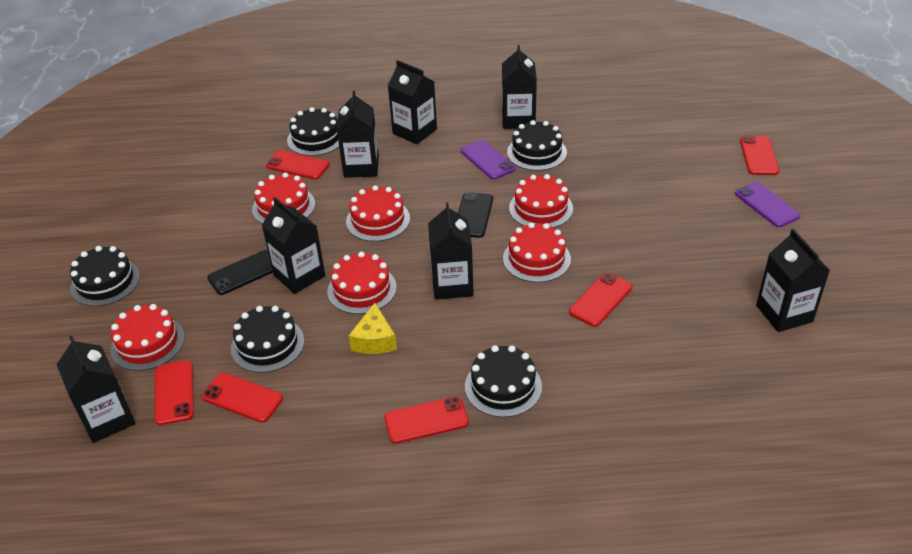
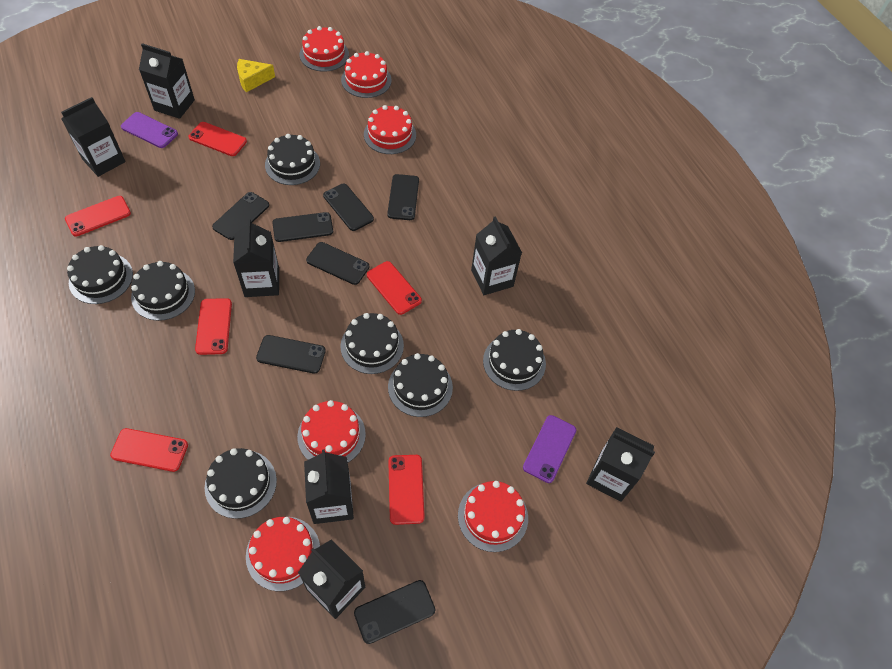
black cake: [70,246,140,306] [231,306,304,373] [287,107,339,156] [465,345,542,417] [507,120,567,171] = 5 -> [67,245,133,304] [131,261,195,321] [205,448,277,519] [265,134,320,185] [340,313,404,374] [388,353,453,417] [483,329,546,391] = 7
black phone: [207,250,273,295] [458,192,493,238] = 2 -> [212,192,269,240] [256,335,326,374] [272,212,333,242] [306,242,369,285] [323,184,374,231] [354,580,435,644] [387,174,419,220] = 7

